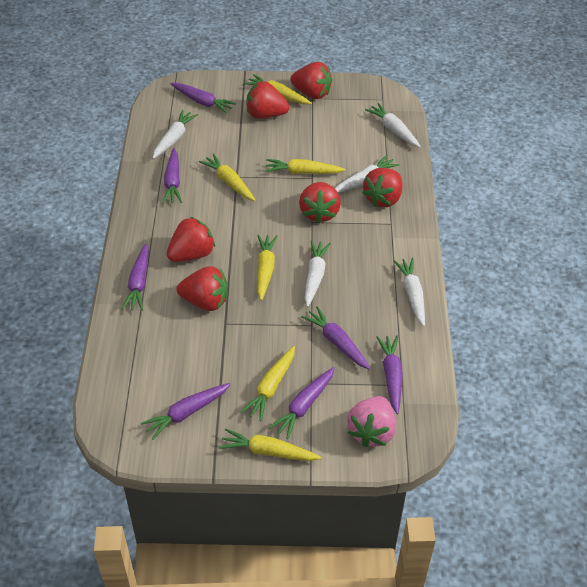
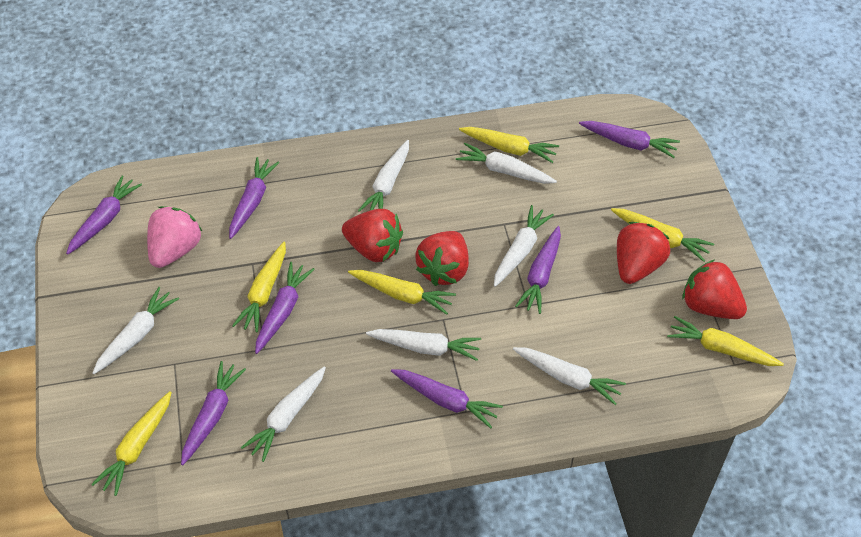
red strawberry: [167,217,215,262] [177,266,228,311] [246,81,290,119] [290,62,332,99] [299,182,341,224] [362,168,403,207] = 6 -> [342,209,403,262] [415,231,469,286] [617,222,670,284] [682,260,747,319] = 4
white carrot: [153,110,198,159] [304,240,331,307] [335,155,400,193] [365,103,421,147] [393,258,425,327] = 5 -> [93,287,179,374] [241,367,326,462] [358,140,409,212] [366,329,481,361] [456,143,557,184] [494,205,554,287] [513,347,626,405] = 7

